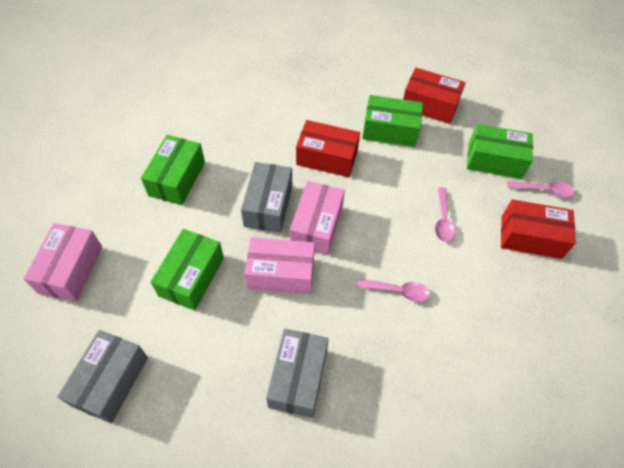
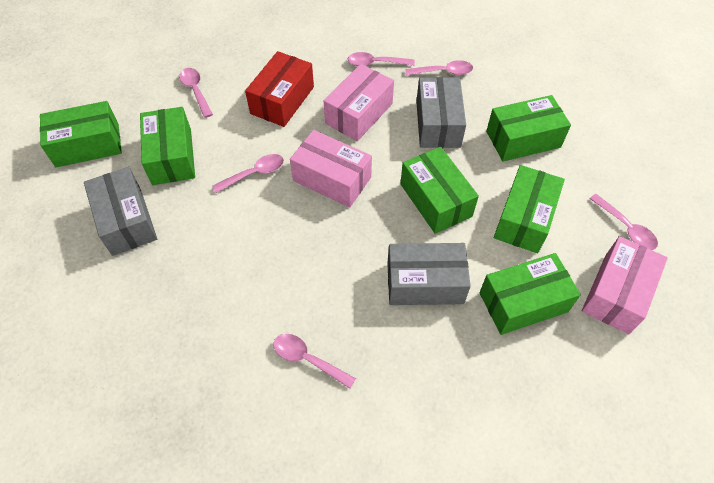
green box: [141,135,205,205] [151,229,224,311] [362,95,423,147] [467,124,533,179] = 4 -> [40,101,122,167] [140,107,195,185] [400,147,479,234] [480,253,581,335] [486,95,571,162] [494,165,565,253] = 6
pink spoon: [356,279,430,302] [435,187,455,242] [507,181,575,198] = 3 -> [179,68,213,118] [212,154,284,193] [273,334,356,389] [348,52,415,66] [405,60,473,76] [589,194,658,250] = 6
red box: [296,120,360,177] [403,68,465,124] [501,199,576,259] = 3 -> [245,51,314,127] = 1

